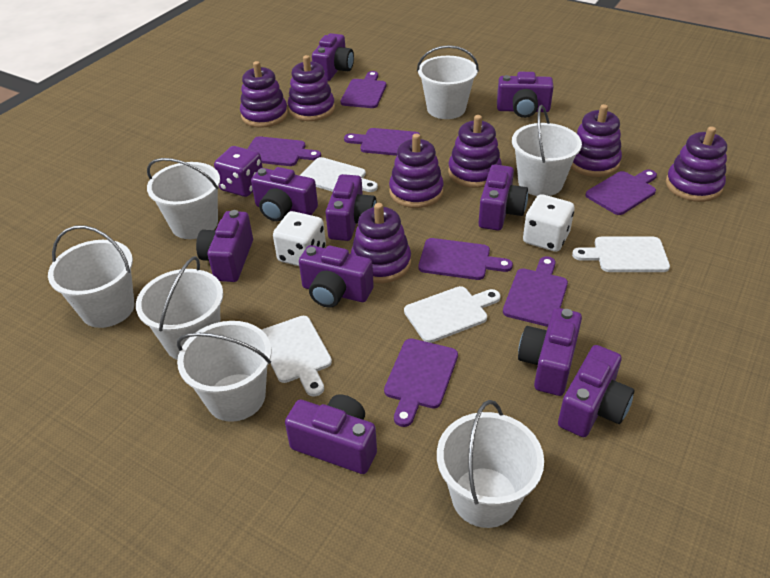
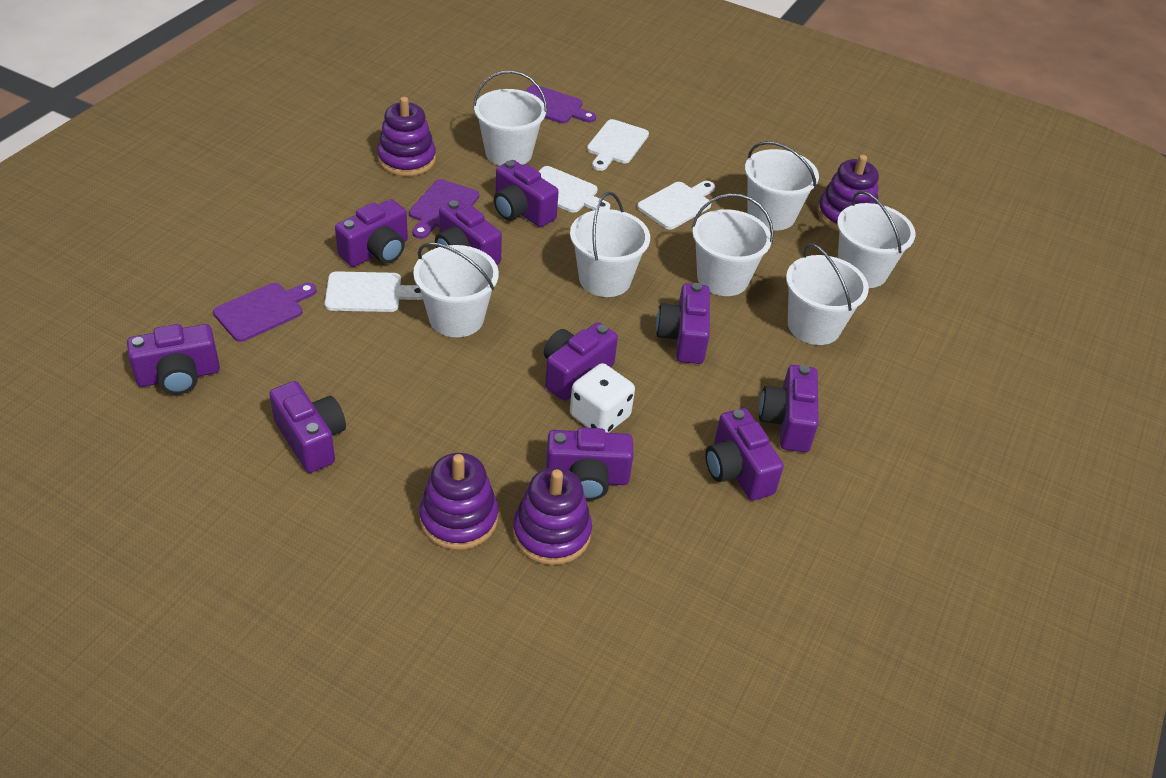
purple cutting board: [248,136,321,166] [341,71,386,108] [344,128,420,156] [384,338,458,427] [418,238,513,280] [503,256,568,327] [585,169,657,215] = 7 -> [213,282,317,342] [409,179,479,239] [526,85,596,123] = 3
purple dice: [214,146,263,197] = 1 -> none = 0
purple stacking toy: [240,61,288,128] [288,55,335,121] [351,203,411,283] [389,134,444,208] [448,115,502,188] [571,104,622,177] [666,126,727,202] = 7 -> [377,97,436,176] [419,453,498,550] [513,468,592,565] [817,155,879,231] = 4
white dice: [273,211,326,266] [523,194,574,252] = 2 -> [570,363,635,433] = 1

